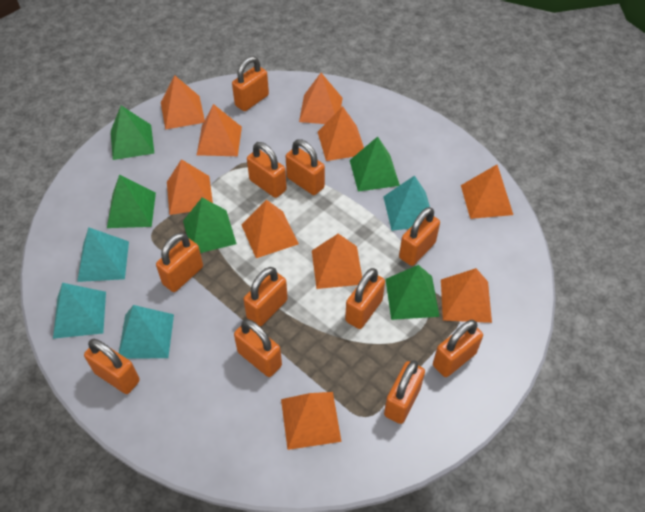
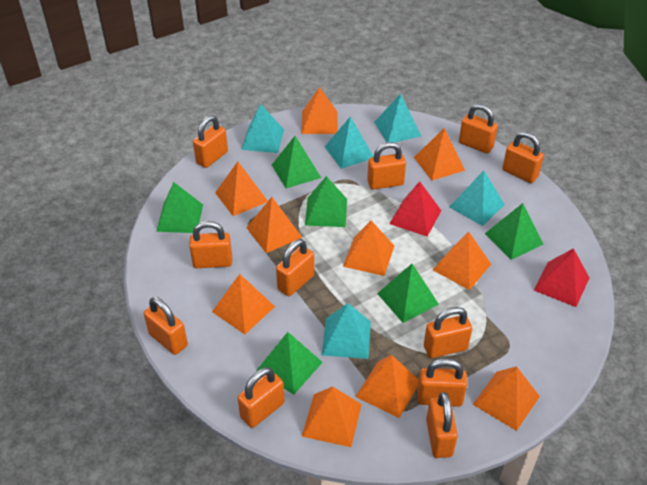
green pyramid: [107,175,156,228] [111,106,154,160] [183,198,236,253] [350,136,400,192] [385,265,440,320] = 5 -> [156,182,203,233] [256,332,323,395] [272,136,321,188] [305,176,347,227] [377,264,439,323] [485,203,543,260] = 6
red pyramid: none = 0 -> [389,181,441,237] [534,248,589,307] = 2
turquoise pyramid: [53,283,106,339] [77,227,129,282] [119,305,174,359] [383,175,430,231] = 4 -> [241,104,284,153] [322,303,371,359] [325,116,374,169] [374,93,421,142] [450,170,505,226] = 5

